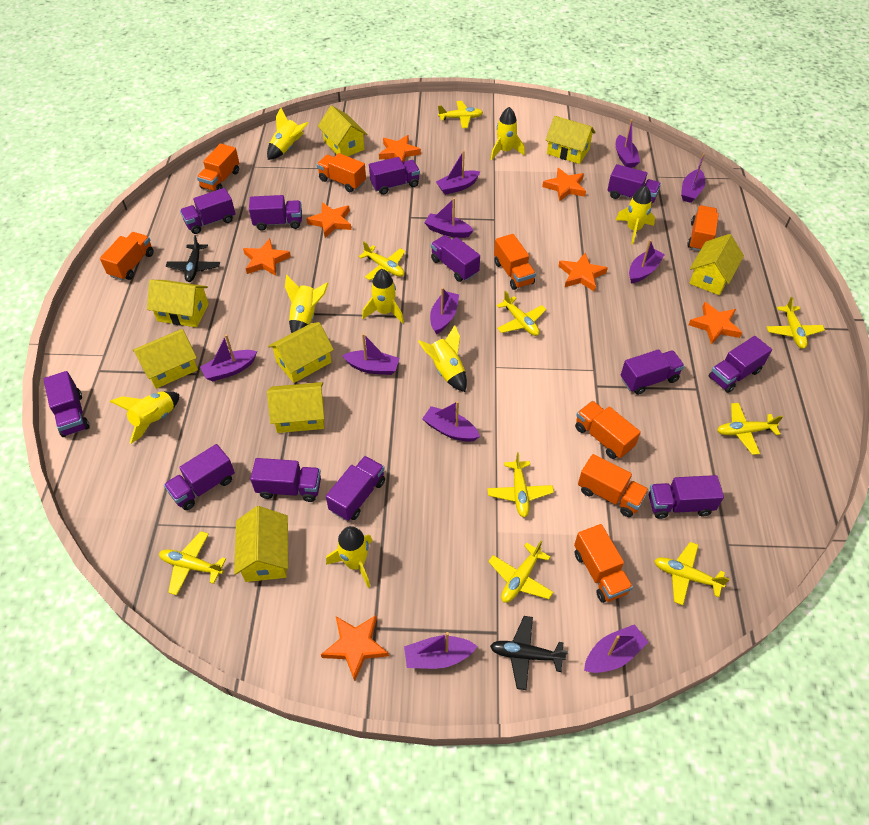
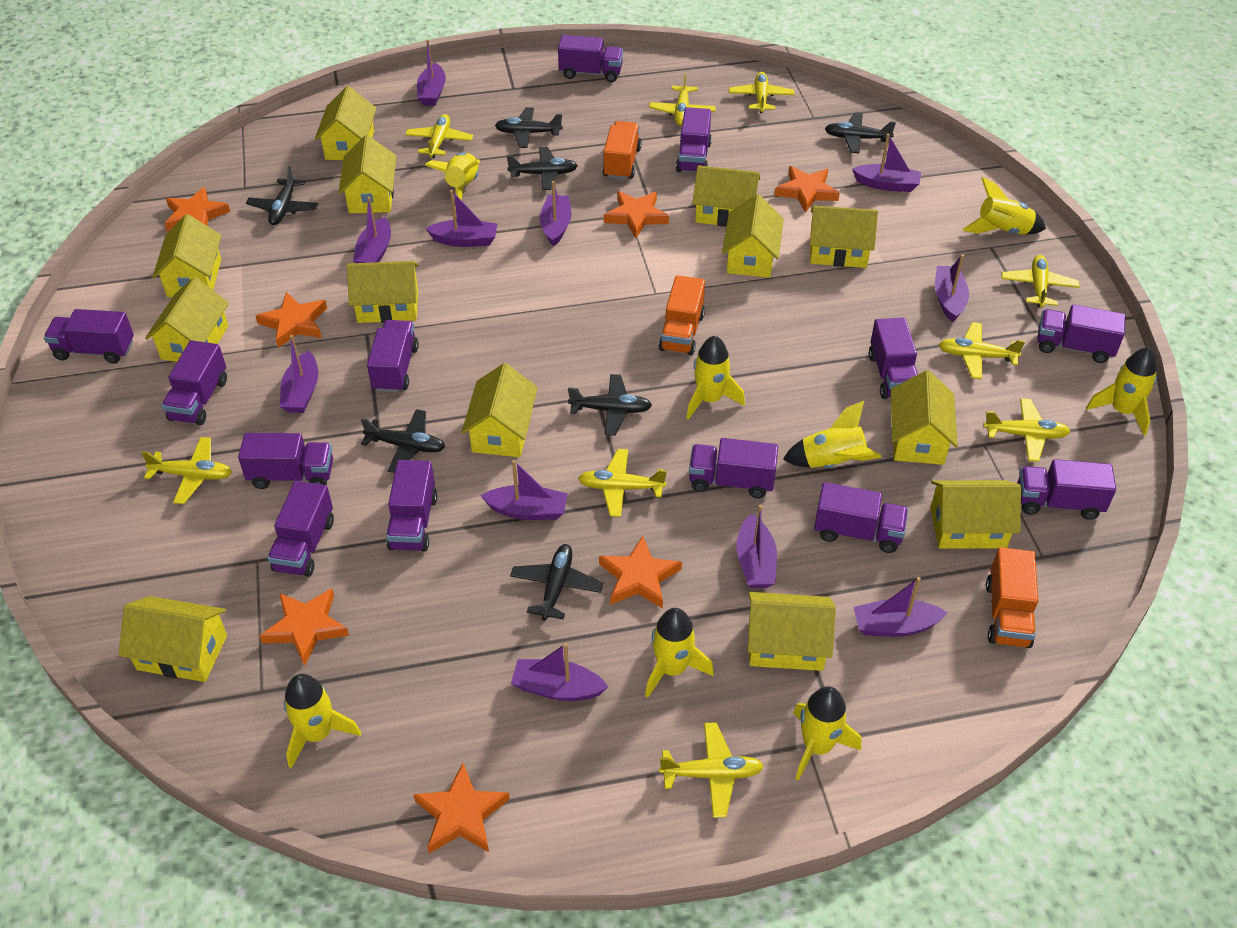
black plane: [166,235,220,282] [490,616,568,690] = 2 -> [246,166,318,225] [361,409,445,473] [495,107,563,148] [507,147,578,190] [510,544,603,621] [568,374,652,436] [825,112,896,153] = 7
orange truck: [100,232,154,281] [197,143,239,191] [317,153,366,192] [494,234,536,290] [574,524,633,603] [575,401,641,459] [578,454,649,517] [687,205,719,251] = 8 -> [603,121,642,180] [659,275,705,356] [986,547,1039,648] = 3
purple truck: [43,371,90,437] [164,444,235,510] [180,188,235,234] [249,195,302,231] [250,458,321,502] [326,456,385,521] [369,157,420,195] [431,235,480,282] [608,164,661,204] [621,349,685,395] [649,475,724,519] [709,336,772,393] = 12 -> [44,309,134,364] [162,340,227,425] [238,433,333,489] [267,481,334,577] [367,320,419,393] [386,460,437,552] [558,35,623,82] [676,107,712,172] [689,438,778,498] [814,482,908,553] [869,318,918,399] [1017,459,1116,520] [1037,304,1126,363] = 13
yellow house: [133,329,198,389] [147,280,209,327] [234,506,288,582] [267,382,325,433] [268,322,334,383] [318,105,367,156] [546,116,596,164] [689,234,744,295] = 8 -> [119,596,227,682] [145,277,229,362] [153,214,221,297] [315,86,376,160] [339,135,396,213] [347,261,419,323] [462,363,538,457] [692,165,760,227] [722,194,784,278] [748,592,836,671] [810,206,878,268] [891,370,958,465] [930,480,1021,549] = 13

